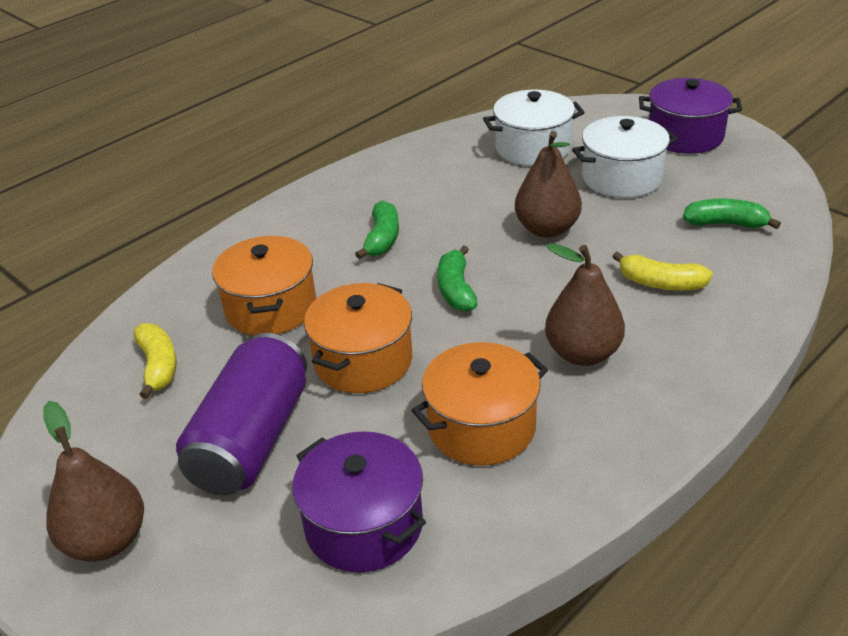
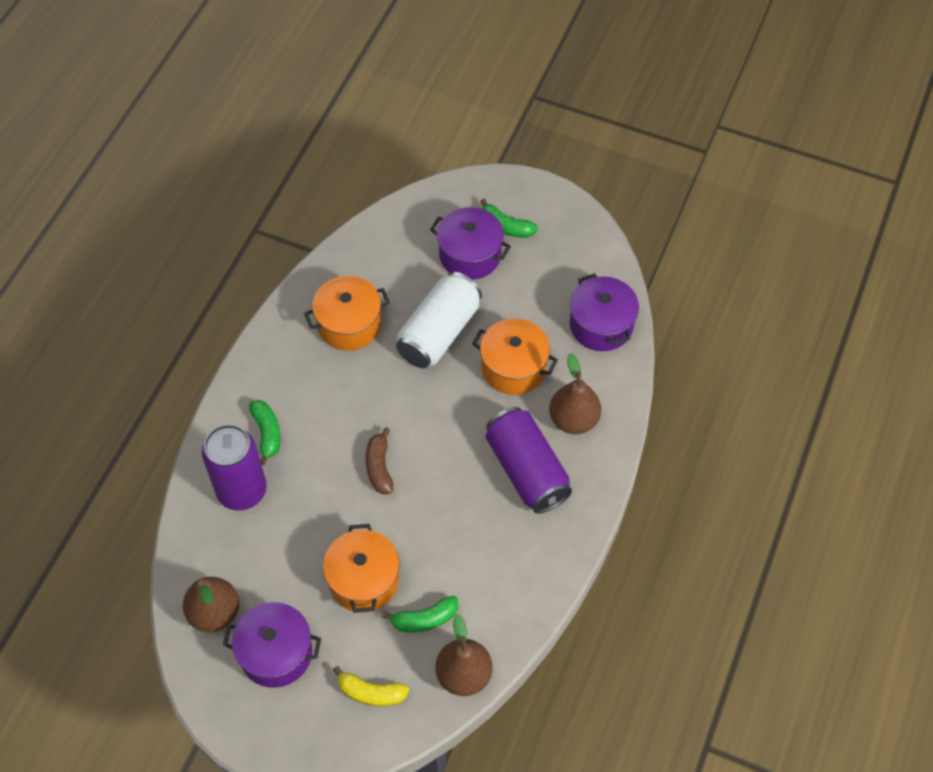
brown banana: none = 0 -> [365,427,393,494] = 1
purple can: [176,333,307,496] = 1 -> [202,424,267,511] [486,407,572,514] = 2
purple pot: [292,431,426,572] [639,78,742,154] = 2 -> [223,602,321,688] [430,207,511,280] [570,273,639,351] = 3
white can: none = 0 -> [396,272,482,368] = 1
white pot: [483,90,585,166] [572,116,678,198] = 2 -> none = 0
yellow banana: [134,323,176,399] [612,251,713,291] = 2 -> [333,666,409,706] = 1

